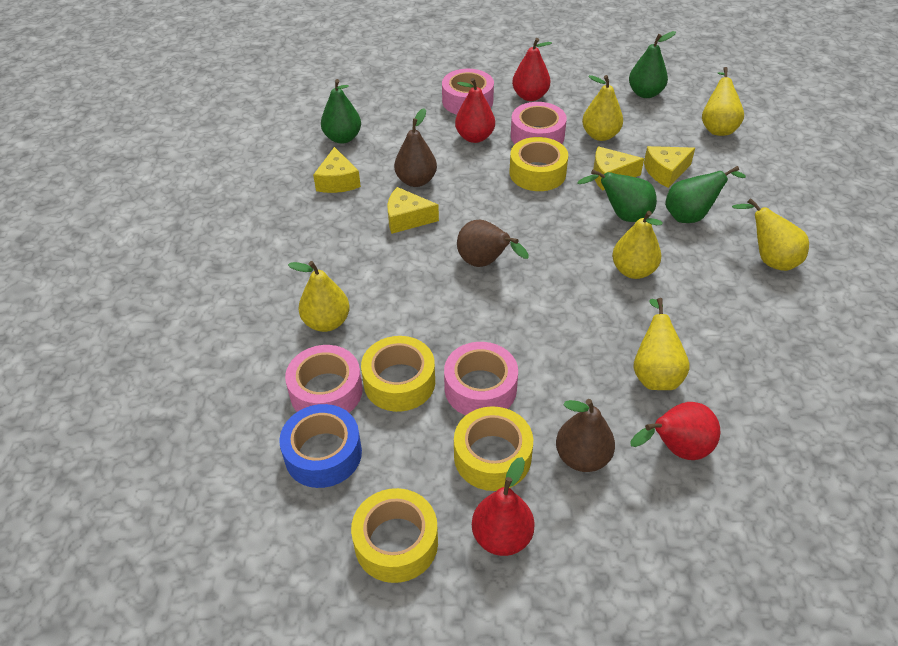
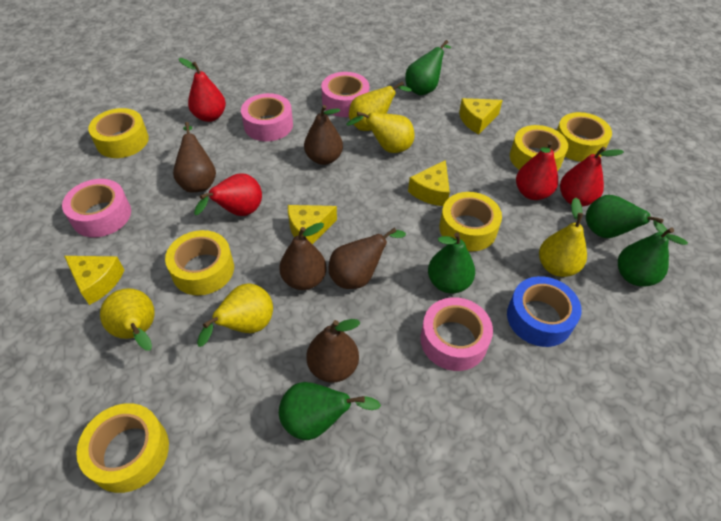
brown pear: [394,108,437,187] [457,220,529,267] [556,399,615,472] = 3 -> [173,122,216,192] [279,223,327,290] [304,105,343,165] [306,319,361,383] [328,228,406,289] = 5
green pear: [321,79,361,144] [577,170,657,222] [629,31,676,98] [665,166,746,223] = 4 -> [279,382,381,440] [405,40,452,95] [428,233,475,294] [586,195,669,238] [618,228,688,286] = 5
yellow pear: [288,261,350,332] [582,75,623,141] [612,211,663,279] [634,298,690,390] [702,67,744,136] [732,198,809,271] = 6 -> [100,288,155,350] [197,283,273,347] [346,112,415,153] [349,81,412,131] [539,197,587,277] = 5
yellow tape: [351,488,438,583] [361,336,435,412] [454,406,533,491] [509,137,568,191] = 4 -> [76,403,169,493] [88,108,149,158] [165,230,234,295] [439,192,502,251] [510,125,568,171] [557,112,612,162] = 6

